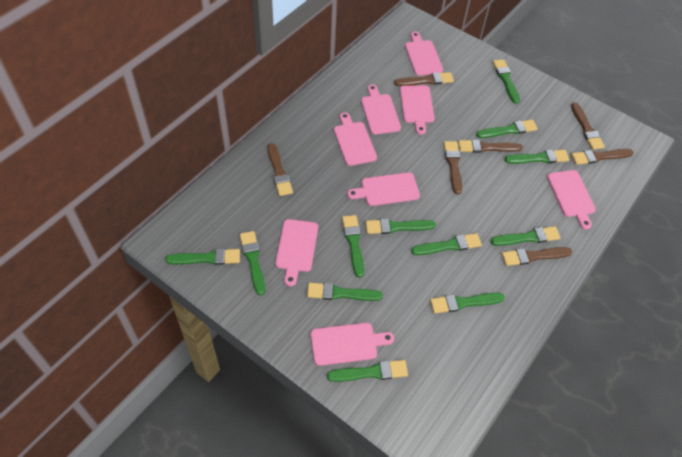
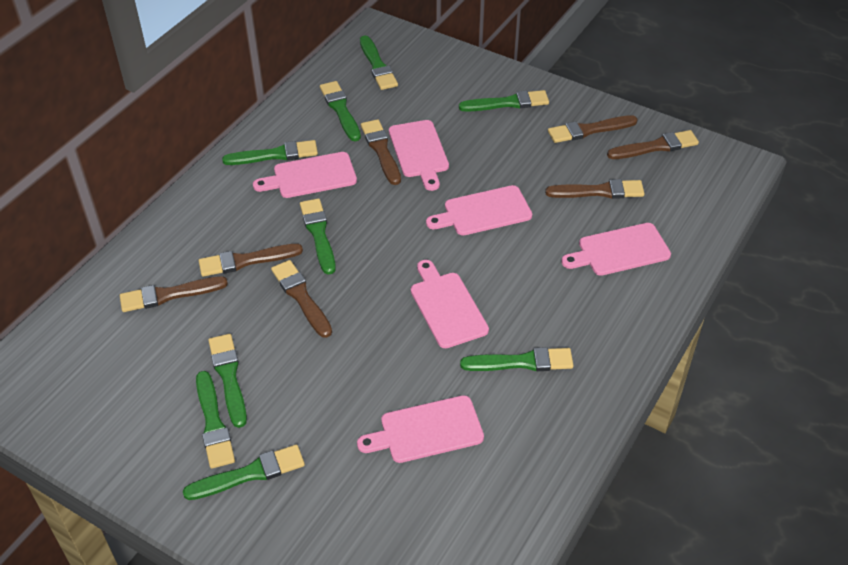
green brush: [165,249,240,265] [240,231,265,295] [307,283,383,301] [327,360,408,382] [342,215,364,278] [365,219,436,234] [411,233,482,255] [430,293,505,313] [476,119,538,138] [491,226,560,246] [493,59,520,104] [504,150,569,164] = 12 -> [183,445,305,500] [196,371,235,469] [208,334,247,428] [222,140,318,165] [300,198,336,275] [320,81,361,141] [360,36,398,90] [459,90,549,112] [460,347,574,371] = 9
pink cutting board: [275,219,318,286] [311,323,394,366] [334,112,377,166] [347,172,420,206] [361,84,401,135] [400,85,435,135] [405,32,443,76] [547,170,596,229] = 8 -> [253,152,357,198] [357,395,484,463] [389,120,449,191] [411,260,489,348] [426,185,532,236] [561,223,671,276] = 6

